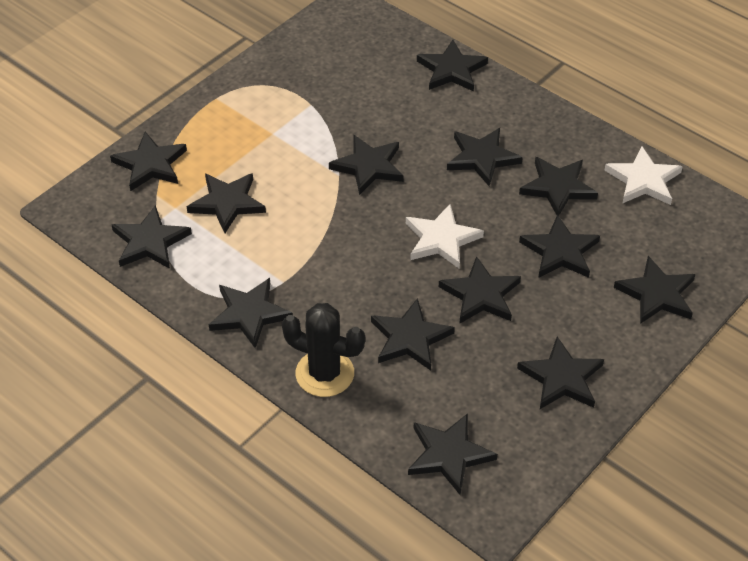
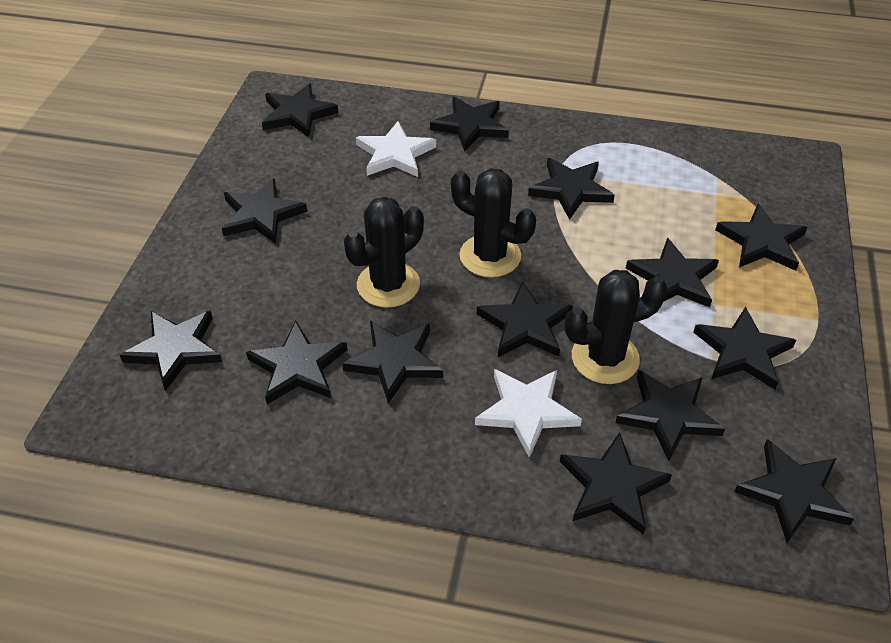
black cactus: [282,303,365,397] = 1 -> [344,197,424,308] [451,168,536,277] [565,270,667,384] = 3

